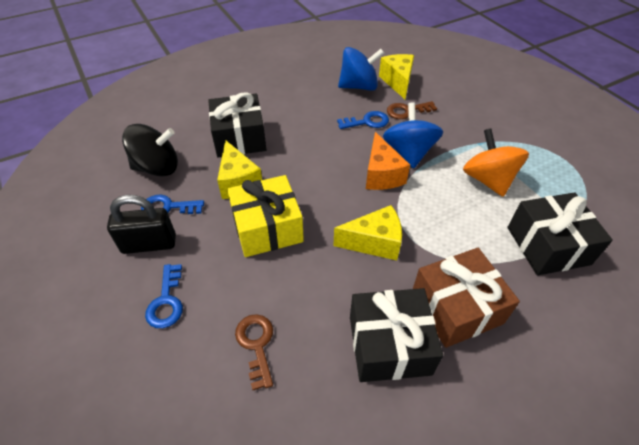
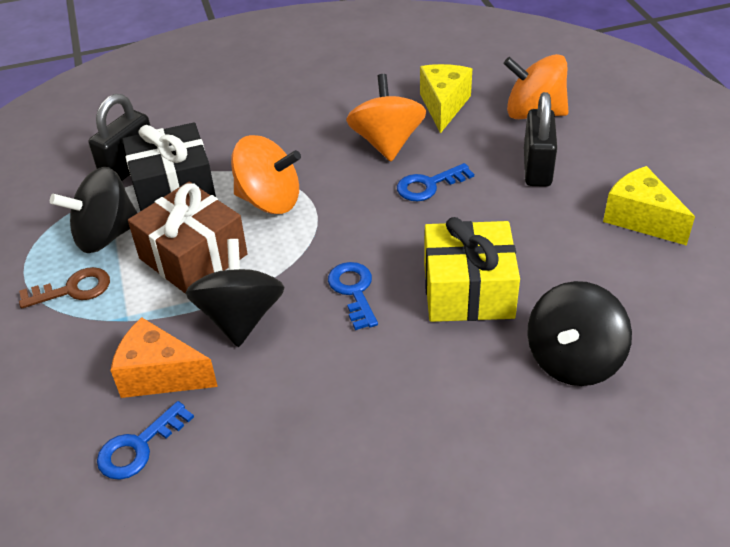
black gift: [208,92,266,158] [350,288,443,382] [507,192,613,276] = 3 -> [122,122,216,211] = 1
black padlock: [107,195,176,254] = 1 -> [88,94,150,181] [524,92,557,187] = 2
black spinning top: [122,124,178,176] = 1 -> [50,167,137,253] [185,239,285,347] [527,281,632,386] = 3
blue spinning top: [338,47,384,91] [383,102,443,169] = 2 -> none = 0
brown key: [235,314,273,390] [387,101,437,119] = 2 -> [19,267,110,309] = 1
orange spinning top: [463,128,529,197] = 1 -> [231,135,301,214] [346,74,426,161] [503,54,569,119] = 3
yellow cheese: [217,140,262,199] [334,205,402,260] [379,54,414,99] = 3 -> [420,64,472,134] [603,166,695,246] = 2

